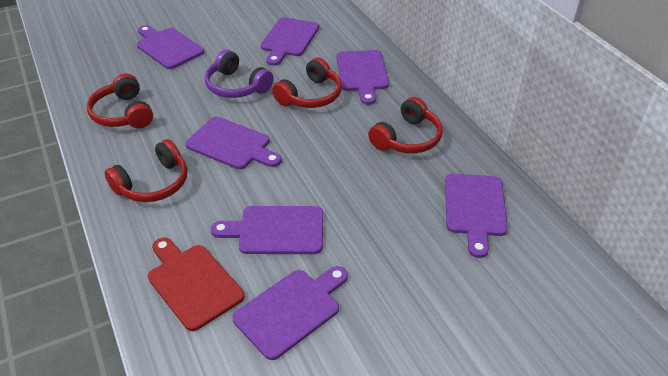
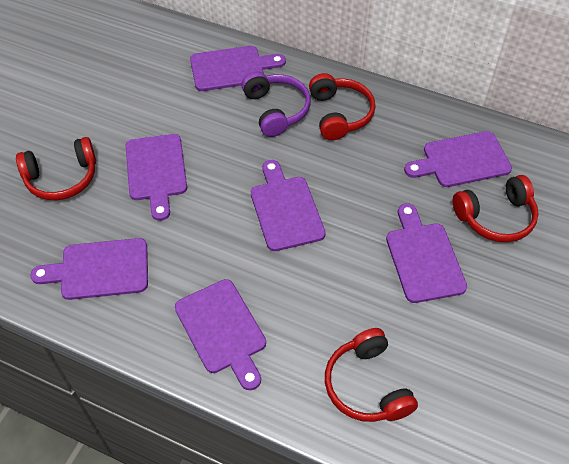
red cutting board: [148,238,244,331] = 1 -> none = 0

